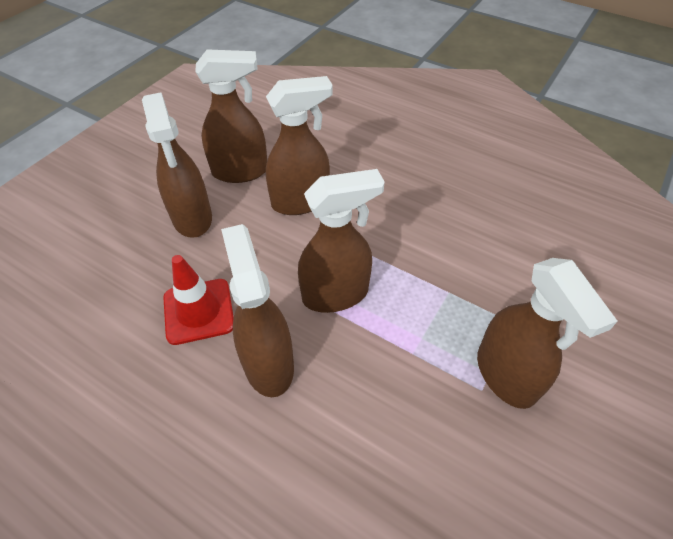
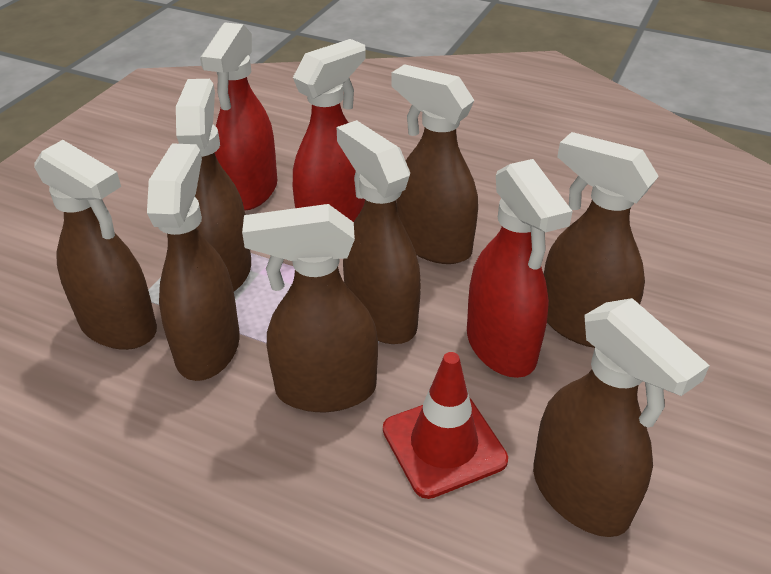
brown spray bottle: [142,92,212,238] [195,49,267,183] [221,224,294,397] [266,76,333,215] [298,169,385,313] [477,258,618,409] = 6 -> [34,140,157,350] [147,143,240,381] [176,79,251,291] [242,204,378,412] [336,120,421,344] [391,64,478,264] [533,298,710,537] [544,132,659,348] = 8
red spray bottle: none = 0 -> [200,22,277,211] [293,39,366,222] [467,159,573,378] = 3

